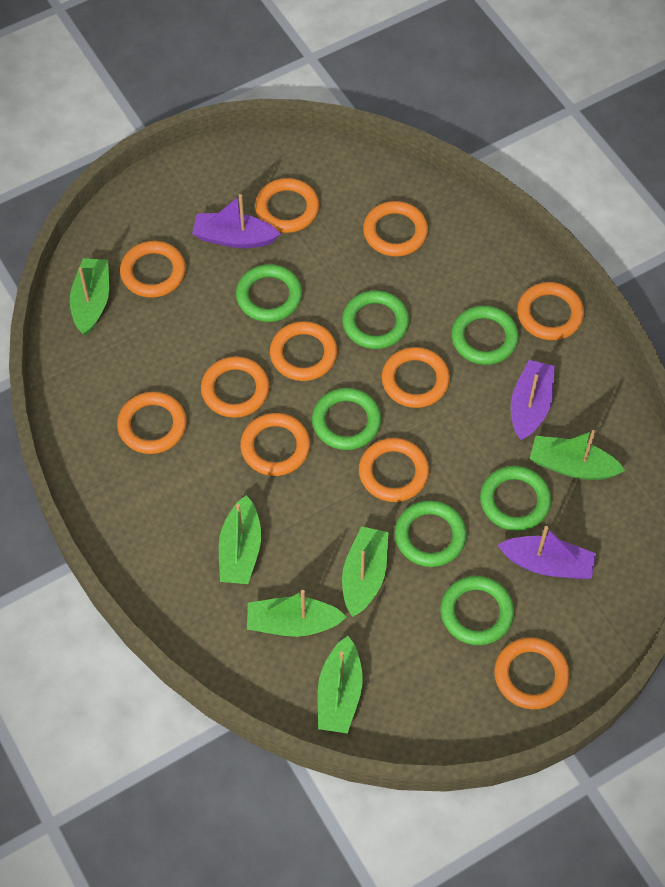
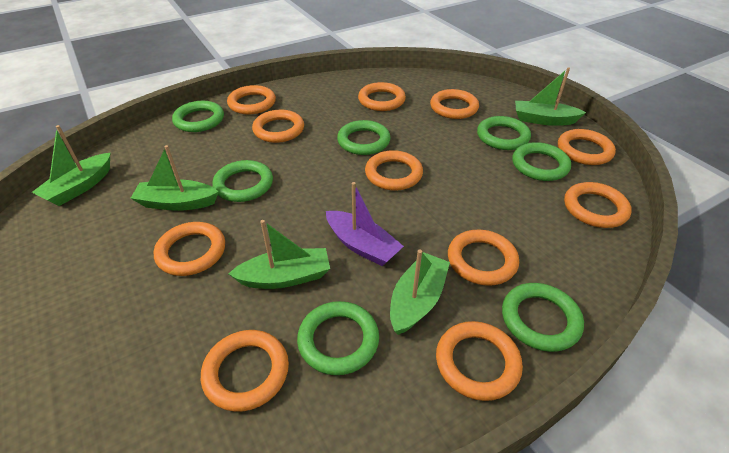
green boat: [70,258,109,335] [219,495,261,584] [247,590,347,637] [318,636,363,733] [342,526,388,617] [530,430,625,480] = 6 -> [32,125,110,206] [131,145,219,211] [228,220,330,289] [390,250,450,335] [515,67,586,126] = 5
purple boat: [192,194,280,248] [498,526,596,579] [511,360,555,440] = 3 -> [326,182,404,266] = 1

